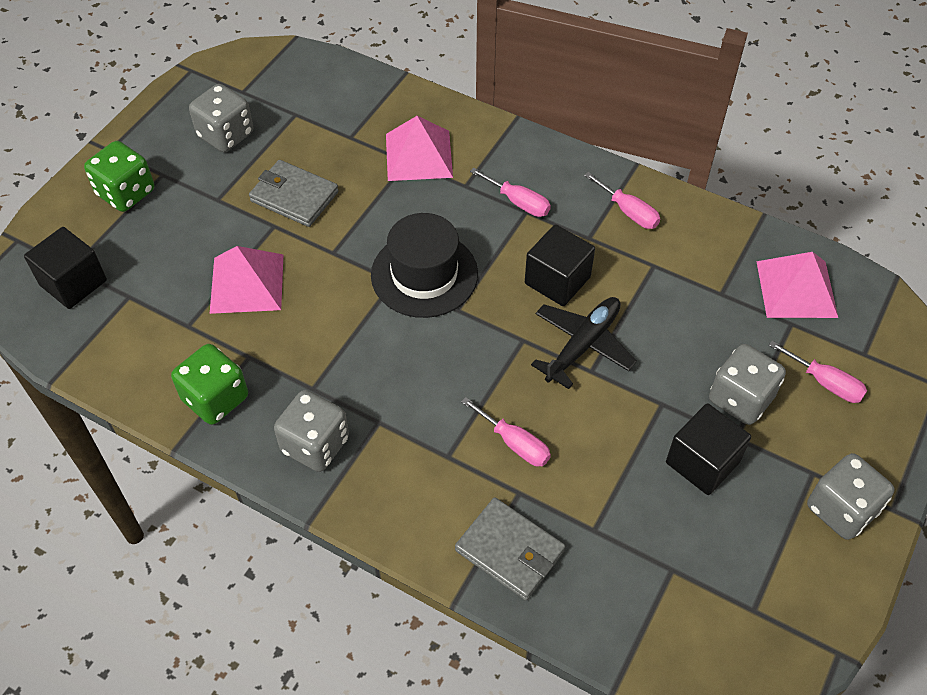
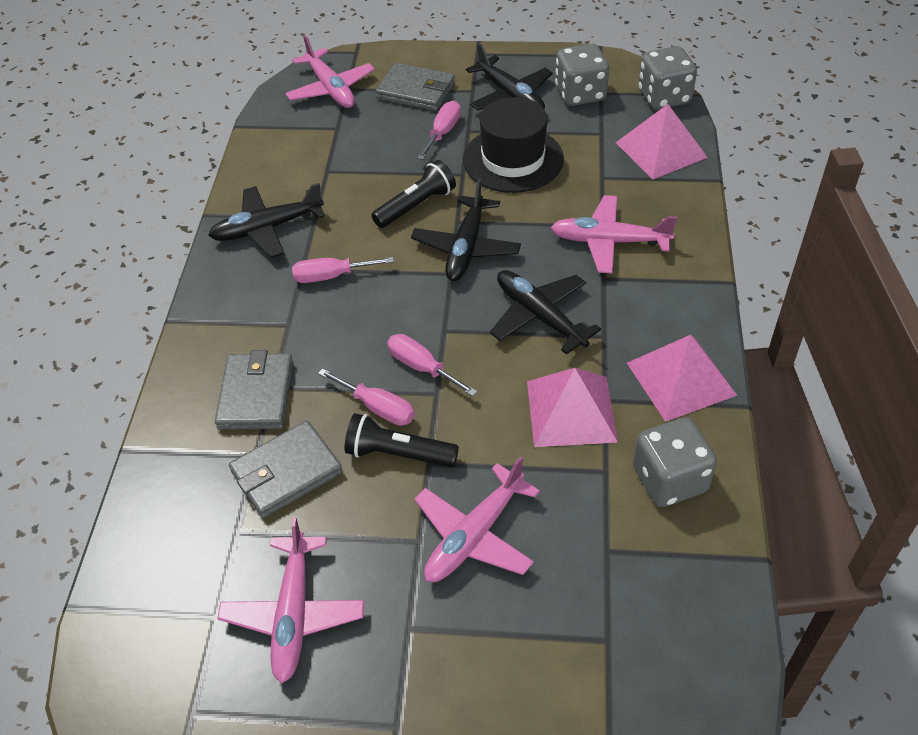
black cube: [24,227,107,309] [525,224,595,306] [666,403,751,495] = 3 -> none = 0
black flashlight: none = 0 -> [344,413,459,467] [371,160,456,228] = 2
black plane: [531,297,637,389] = 1 -> [208,183,325,258] [411,178,521,281] [466,43,553,110] [490,270,601,355] = 4
green dice: [84,141,154,212] [171,344,248,425] = 2 -> none = 0
grey dice: [189,84,253,152] [274,390,349,472] [709,344,786,425] [807,453,895,540] = 4 -> [555,43,609,106] [633,417,717,507] [638,46,697,110] = 3
grey wallet: [249,160,339,227] [455,497,565,600] = 2 -> [215,350,293,430] [229,420,343,518] [375,63,455,111] = 3
pink plane: none = 0 -> [217,517,364,683] [285,35,375,108] [414,456,540,582] [551,195,677,273] = 4

